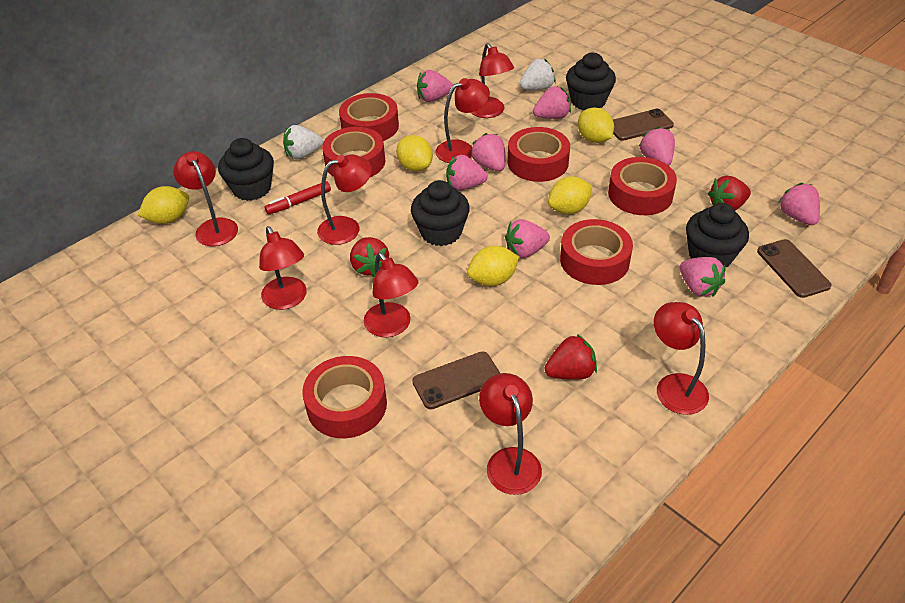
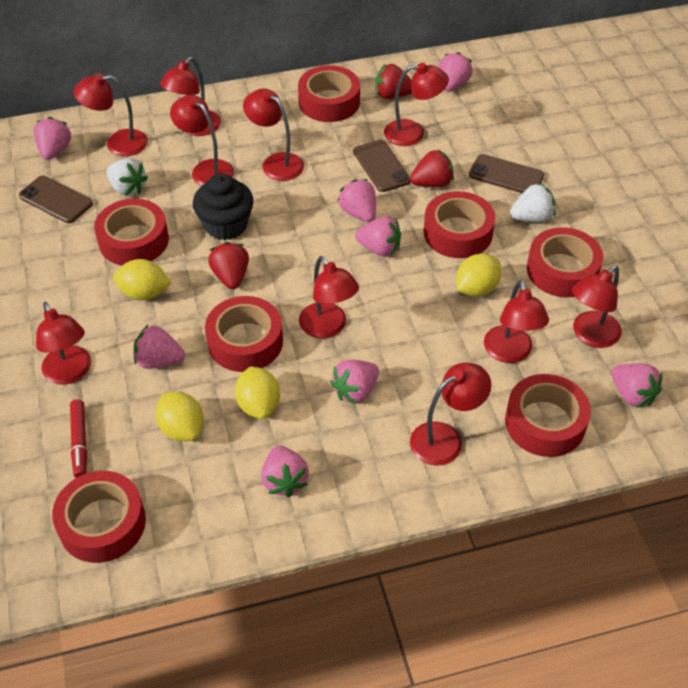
black cupcake: [218,138,274,201] [411,180,470,246] [566,53,616,110] [686,203,749,267] = 4 -> [193,173,254,240] = 1
red lamp: [173,151,238,246] [259,226,307,310] [317,154,372,245] [364,253,418,337] [435,78,490,163] [471,43,514,118] [479,373,542,495] [654,302,709,415] = 8 -> [36,302,91,385] [73,73,148,156] [160,57,221,136] [170,95,234,186] [243,89,304,181] [299,256,359,339] [384,63,449,146] [410,363,491,466] [484,280,549,363] [572,265,621,348] = 10
red tape: [302,356,387,438] [322,127,385,177] [339,93,399,141] [508,127,570,182] [560,219,633,285] [608,157,677,215] = 6 -> [52,471,146,563] [94,199,169,266] [205,296,283,372] [298,65,360,122] [424,191,495,258] [505,374,591,457] [527,227,603,297] = 7
yellow lemon: [138,186,189,224] [396,135,433,171] [467,246,520,286] [548,176,592,214] [578,108,614,143] = 5 -> [113,259,171,300] [155,392,204,441] [235,367,280,419] [456,254,501,296] = 4

